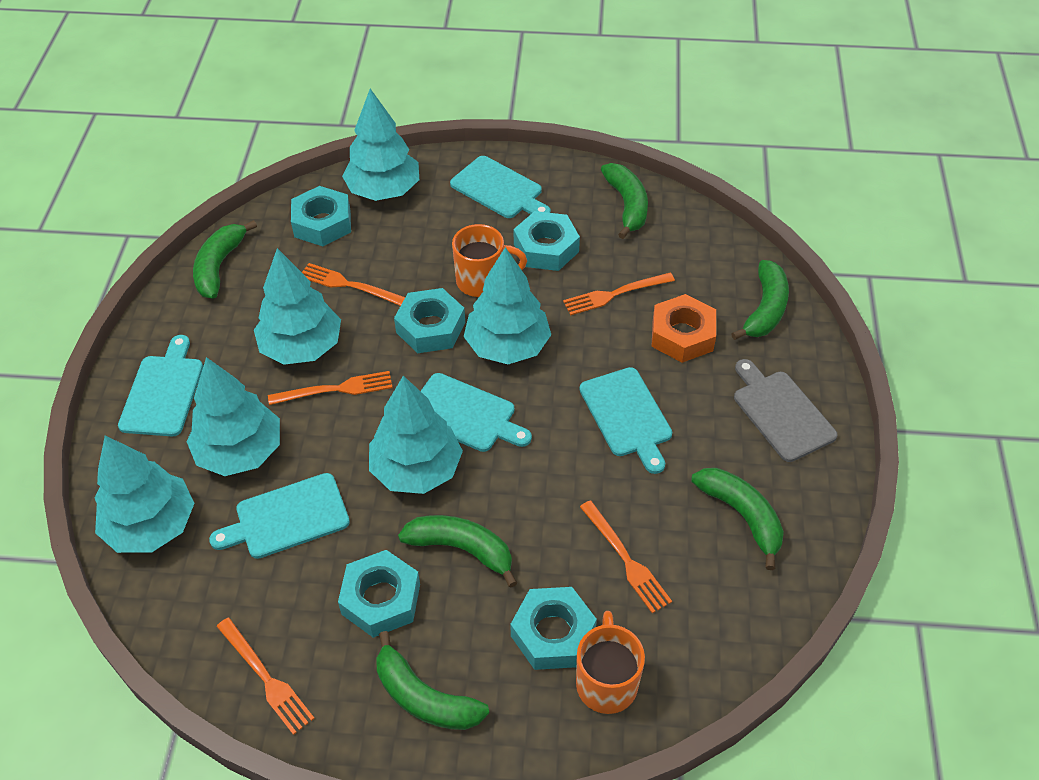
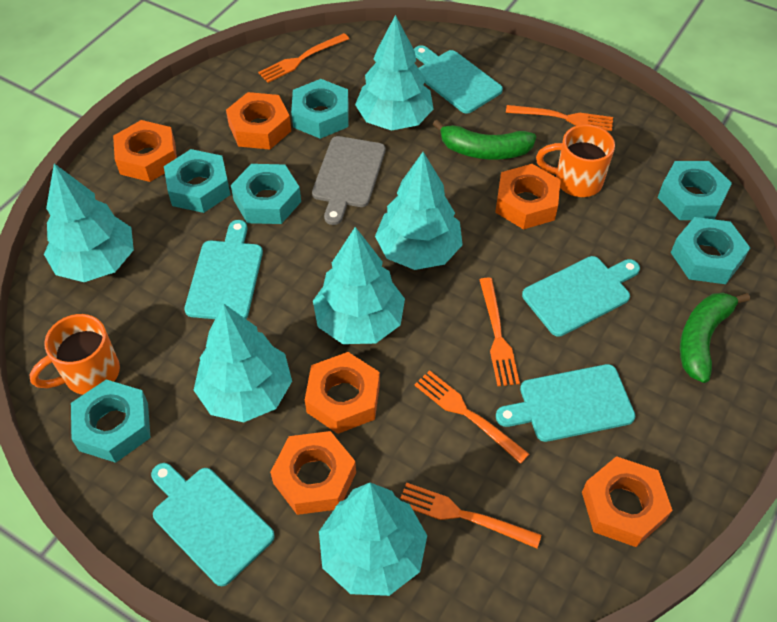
green banana: [193,220,257,299] [376,631,489,730] [398,515,517,588] [601,163,648,239] [691,468,784,570] [731,260,789,340] = 6 -> [432,120,536,160] [680,293,750,383] = 2
orange nut: [652,294,716,363] = 1 -> [113,120,177,182] [226,92,291,150] [270,431,356,515] [305,352,380,434] [495,164,561,230] [582,456,673,547] = 6
turquoise nut: [291,186,351,246] [338,550,420,638] [394,288,465,353] [510,587,597,670] [513,211,580,271] = 5 -> [71,380,151,463] [164,149,231,213] [231,164,301,224] [291,79,349,139] [657,161,732,220] [671,217,750,284] = 6

